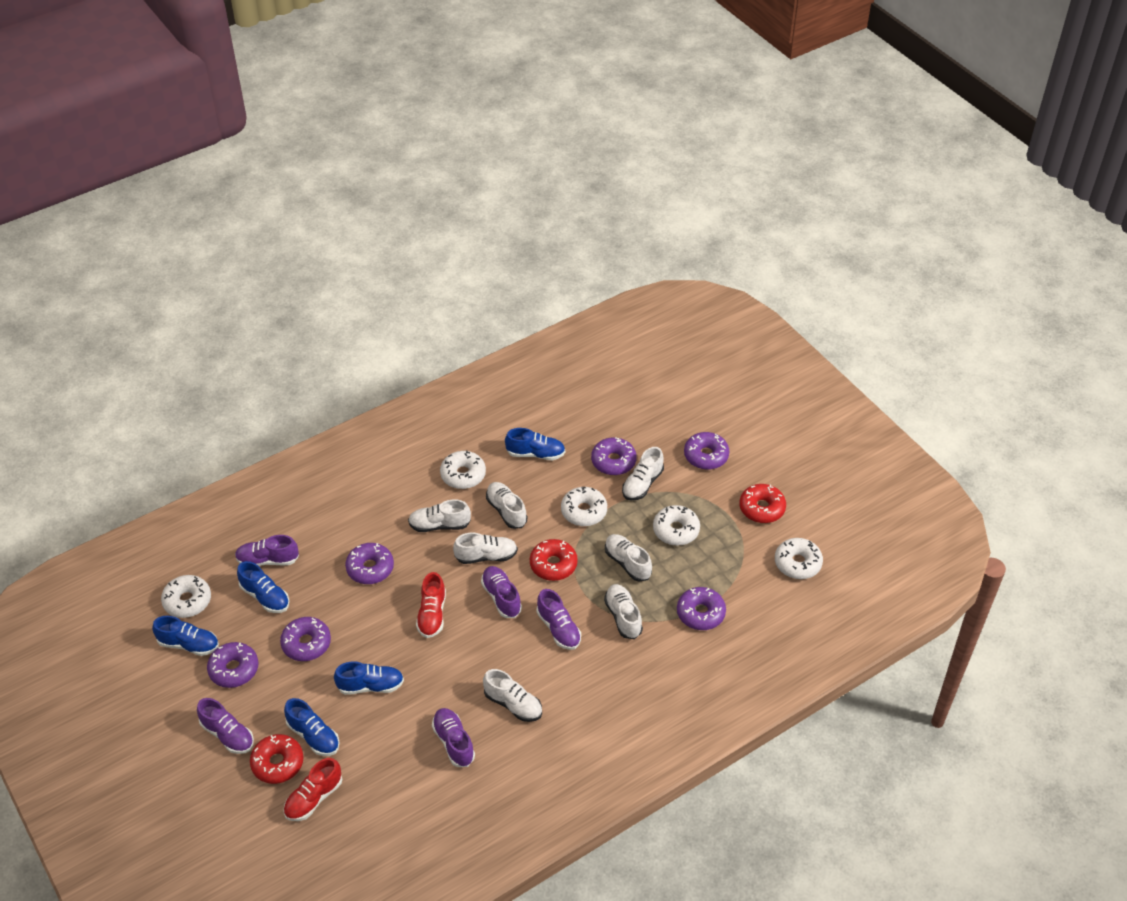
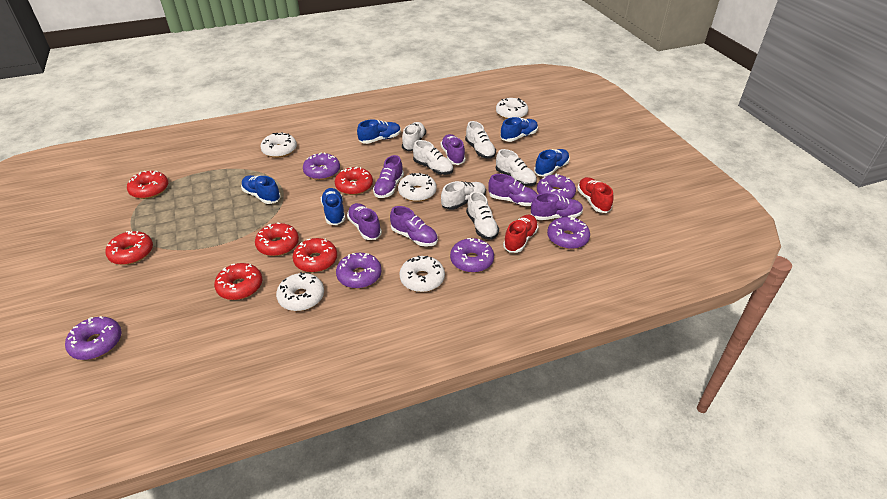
purple shoe: [197,698,254,754] [235,535,299,566] [432,708,475,767] [481,566,522,618] [537,589,581,650] = 5 -> [347,203,382,240] [373,155,404,198] [390,206,438,247] [441,134,466,165] [488,174,538,206] [531,193,583,220] = 6
red donut: [250,734,304,784] [530,539,578,581] [739,484,786,523] = 3 -> [105,231,153,265] [127,171,168,199] [214,263,262,300] [255,222,299,256] [293,238,337,273] [335,167,373,195] = 6
white shoe: [408,499,471,532] [453,532,518,564] [483,669,542,722] [486,482,527,529] [604,584,643,639] [605,534,652,582] [622,447,664,500] = 7 -> [402,122,426,151] [413,140,453,175] [441,181,486,210] [465,121,496,159] [466,191,499,240] [496,149,537,186] = 6

